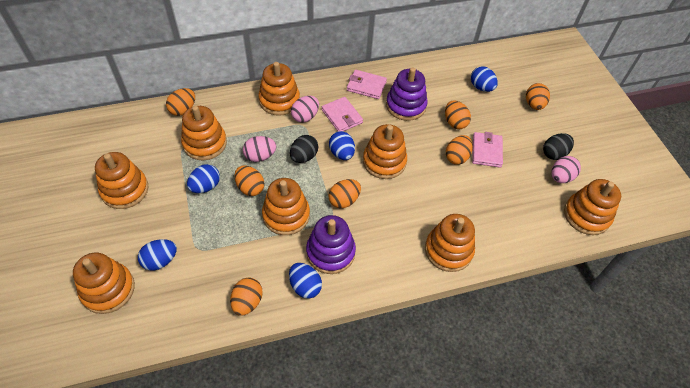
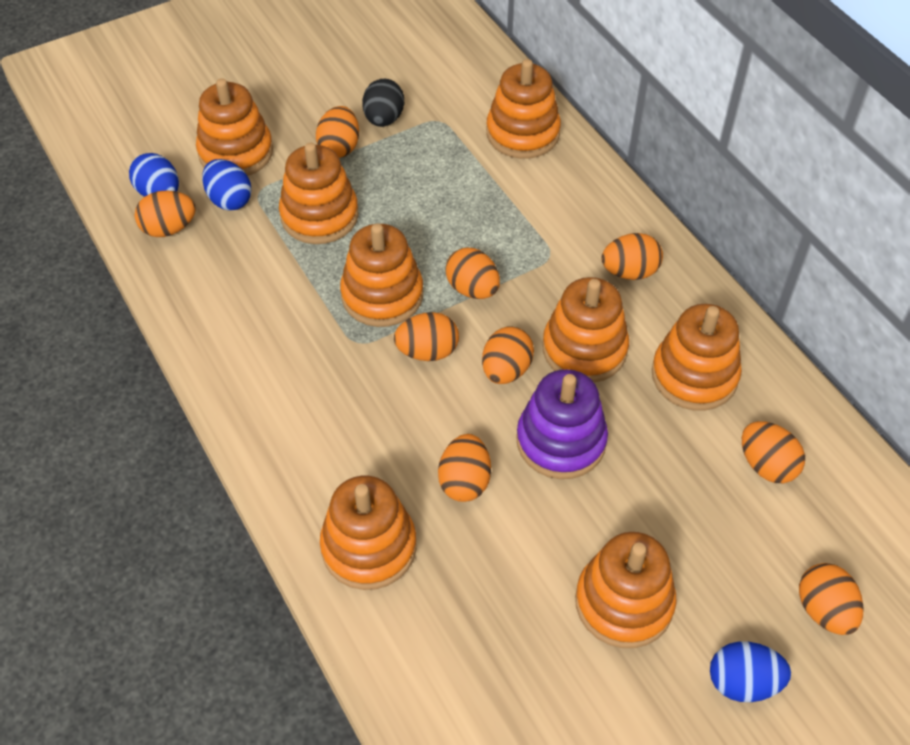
black egg: [290,135,318,163] [543,133,574,160] = 2 -> [362,79,404,127] = 1
blue egg: [138,239,177,271] [187,164,220,193] [289,263,322,299] [329,131,355,160] [471,66,498,92] = 5 -> [129,153,179,197] [202,159,251,211] [710,642,791,702] = 3
orange egg: [166,88,195,116] [230,277,263,316] [234,166,265,196] [328,179,361,208] [445,100,471,129] [446,135,473,165] [526,83,550,110] = 7 -> [135,190,196,237] [316,106,359,158] [394,312,459,361] [438,434,491,502] [445,248,500,299] [482,327,534,384] [602,233,663,280] [742,421,805,483] [799,563,863,635] = 9
pink egg: [243,136,276,162] [291,96,319,123] [551,156,581,183] = 3 -> none = 0
pink wallet: [322,97,363,132] [347,70,387,99] [472,132,503,168] = 3 -> none = 0
purple stacking toy: [306,215,356,274] [386,67,428,121] = 2 -> [516,369,608,479] = 1

